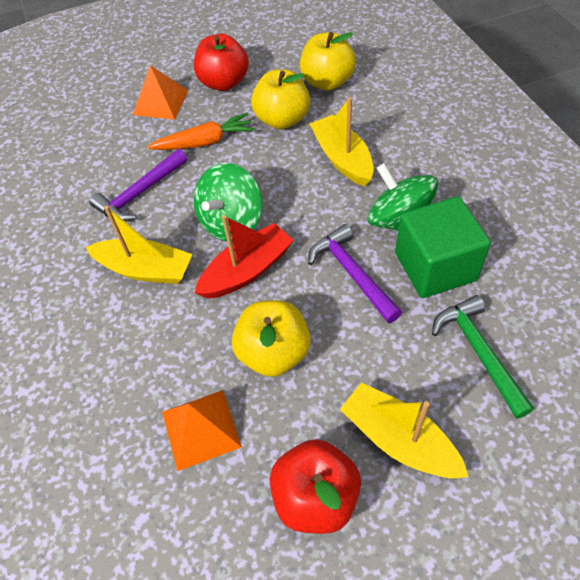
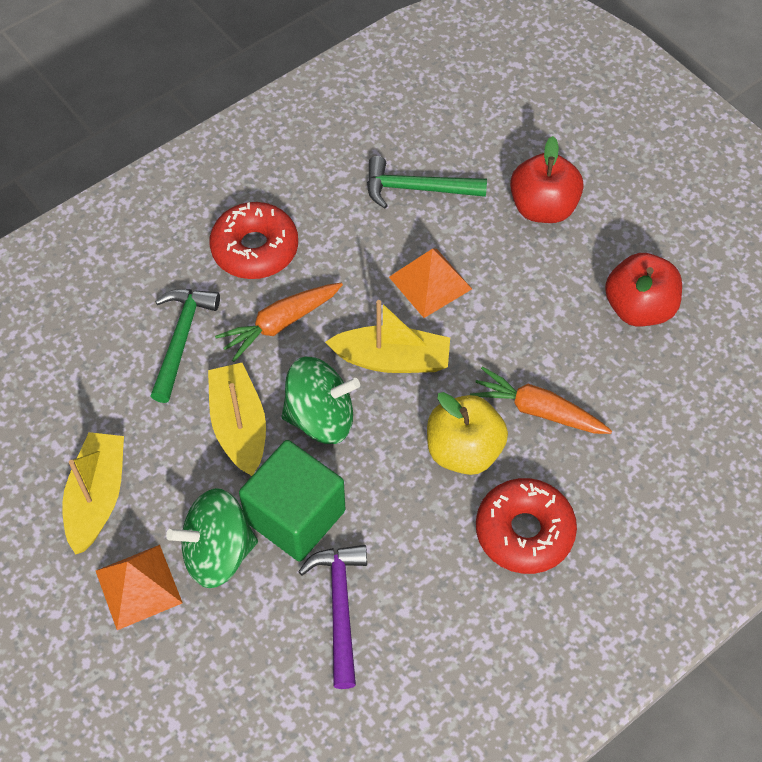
green hammer: [432,295,534,419] = 1 -> [151,289,220,403] [367,156,487,209] = 2
orange carrot: [147,113,255,150] = 1 -> [215,283,343,362] [470,366,612,434] = 2
purple hammer: [89,149,187,222] [308,224,402,323] = 2 -> [298,545,367,689] = 1
red boat: [195,215,294,298] = 1 -> none = 0
red donut: none = 0 -> [210,202,298,279] [476,478,577,574] = 2
yellow apple: [232,300,311,377] [251,70,310,129] [300,32,356,90] = 3 -> [427,392,508,475] = 1

